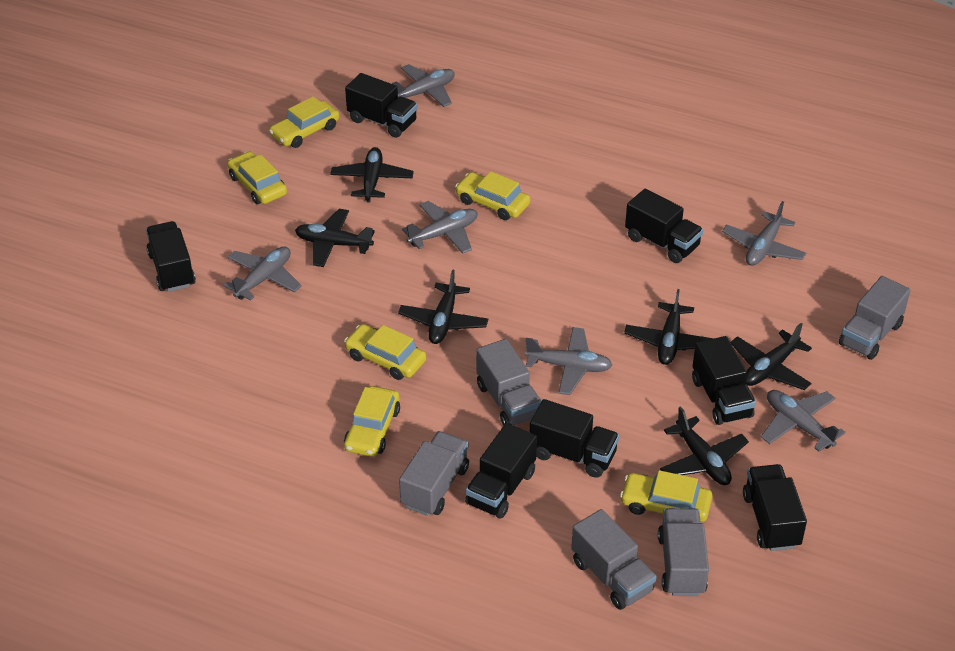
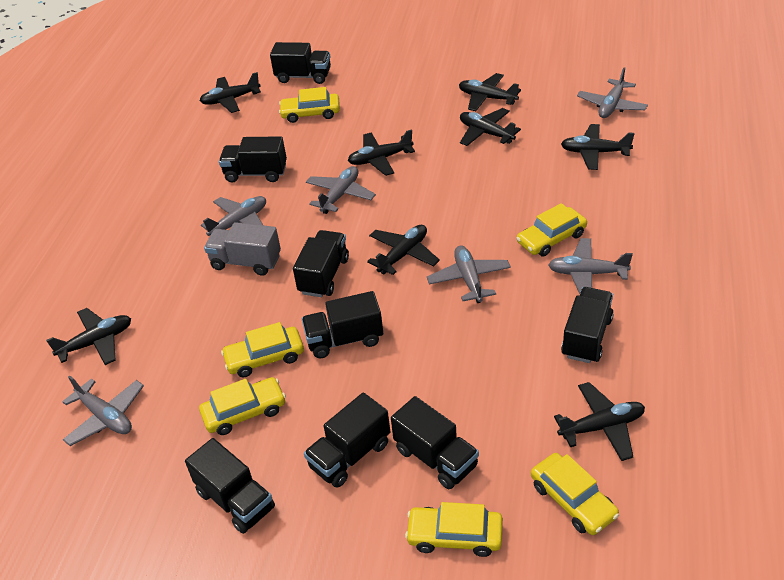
black plane: [295,209,375,267] [330,147,414,203] [398,269,488,344] [624,289,714,365] [660,406,749,485] [731,323,812,390] = 6 -> [46,308,131,365] [199,72,261,113] [348,129,415,176] [367,225,440,275] [459,73,521,111] [460,108,521,146] [554,382,645,461] [561,124,635,170] = 8
black truck: [146,221,196,292] [345,73,418,138] [465,423,537,519] [530,399,619,478] [625,189,703,263] [692,336,756,425] [743,464,807,551] = 7 -> [185,438,275,534] [219,136,287,182] [270,42,331,84] [293,230,349,297] [302,291,383,358] [304,393,390,488] [391,396,479,489] [561,287,614,363] = 8
grey truck: [399,431,469,516] [476,339,541,426] [571,509,657,610] [658,508,709,596] [839,276,911,360] = 5 -> [204,222,281,276] = 1

